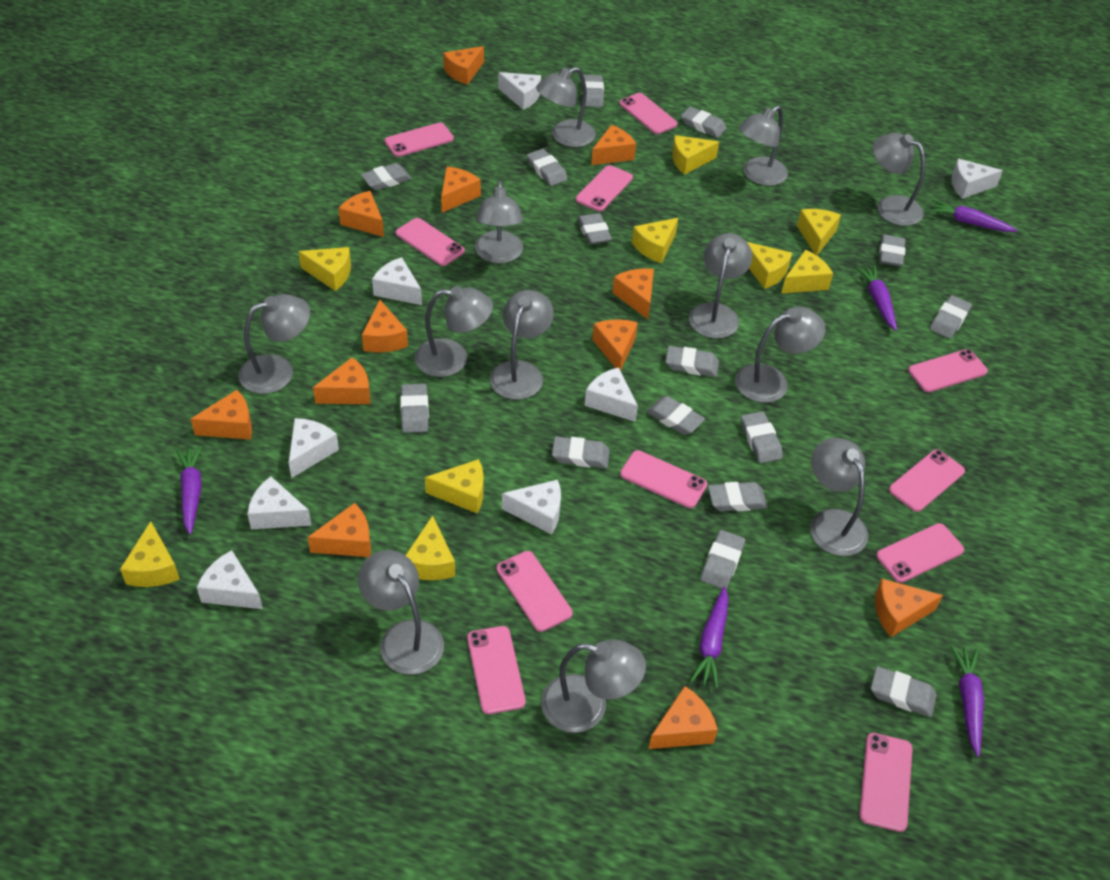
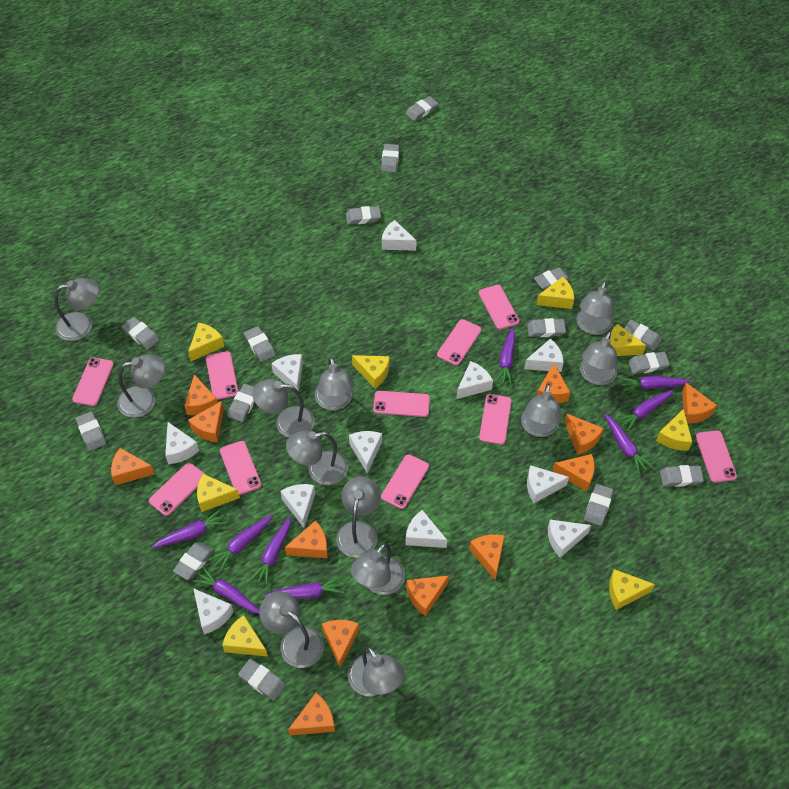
pink phone: [385,123,454,157] [396,218,465,266] [467,626,526,714] [497,551,573,632] [576,165,633,211] [619,93,678,134] [620,450,707,508] [859,733,913,832] [876,523,964,583] [889,449,965,512] [908,349,988,392] = 11 -> [72,358,114,406] [149,463,206,516] [206,351,239,400] [220,441,262,495] [373,391,430,417] [381,455,429,509] [437,319,482,366] [479,285,519,330] [479,394,512,445] [696,430,737,483] = 10
purple carrot: [176,446,202,534] [690,586,728,688] [855,265,897,331] [929,199,1018,232] [951,646,984,757] = 5 -> [152,509,228,548] [192,567,259,614] [209,515,273,571] [250,516,291,586] [264,576,345,599] [495,327,515,385] [605,414,653,474] [616,389,674,432] [620,376,691,392] = 9
white cheese: [197,550,263,609] [247,476,312,529] [289,418,339,478] [372,257,422,305] [498,72,541,110] [502,480,561,534] [585,367,638,422] [951,159,1003,199] = 8 -> [165,422,199,464] [193,588,234,635] [271,354,303,392] [280,484,315,528] [349,431,382,474] [382,220,417,251] [405,510,447,548] [456,361,493,399] [524,338,564,372] [527,465,569,503] [548,520,591,558] = 11
yellow cheese: [120,521,180,587] [298,247,351,291] [405,515,455,580] [425,459,484,513] [632,218,678,263] [672,135,719,175] [747,242,792,289] [781,250,833,294] [797,209,841,255] = 9 -> [188,323,224,361] [197,474,240,512] [222,615,268,657] [352,355,389,389] [536,277,574,309] [609,569,655,610] [610,324,646,356] [656,409,692,451] = 8

